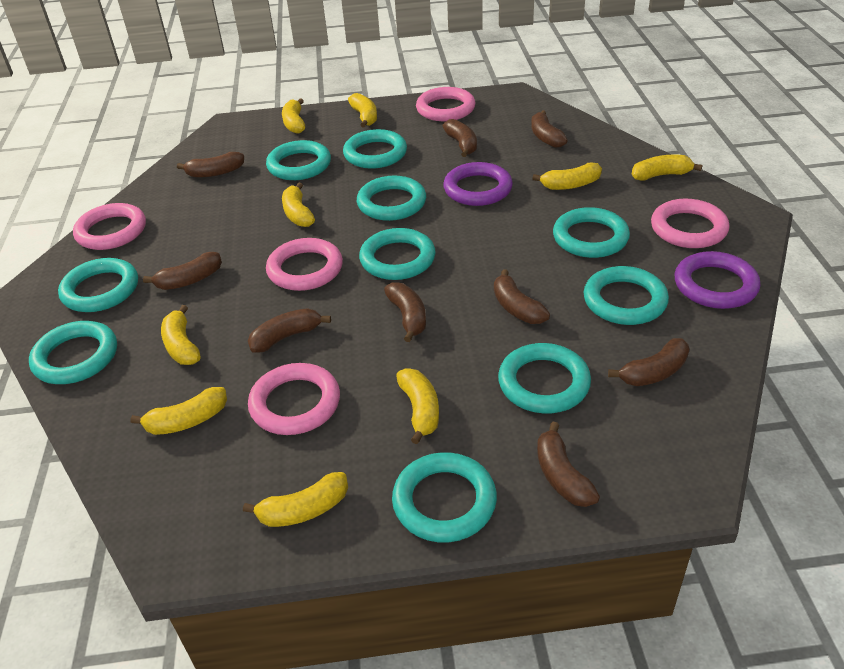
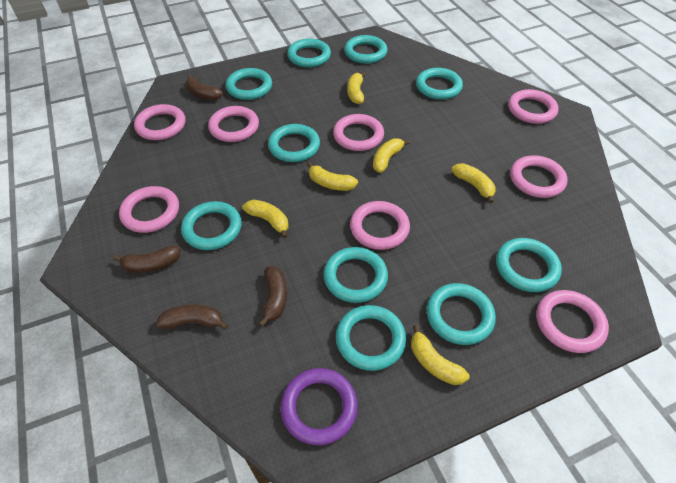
brown banana: [143,252,222,290] [177,152,244,177] [248,308,331,353] [384,282,426,342] [443,119,477,157] [494,269,550,324] [531,110,568,148] [537,422,600,507] [608,338,690,386] = 9 -> [113,246,181,273] [156,304,228,330] [186,75,223,100] [258,266,287,327] = 4
pink ring: [73,203,146,250] [248,363,340,435] [266,238,343,291] [416,87,476,121] [651,199,730,248] = 5 -> [119,186,179,233] [134,104,185,140] [208,106,259,142] [333,114,384,151] [350,201,410,250] [508,89,559,124] [510,155,568,198] [536,290,609,353] = 8
purple ring: [443,162,513,206] [675,251,760,309] = 2 -> [281,368,358,445] = 1
yellow banana: [130,387,227,435] [161,305,201,365] [243,472,348,527] [282,98,305,134] [282,182,315,227] [348,93,377,128] [396,369,439,444] [532,163,602,190] [632,155,702,181] = 9 -> [242,200,288,238] [307,162,358,191] [347,72,366,104] [373,138,410,173] [411,325,469,385] [451,163,496,203] = 6

